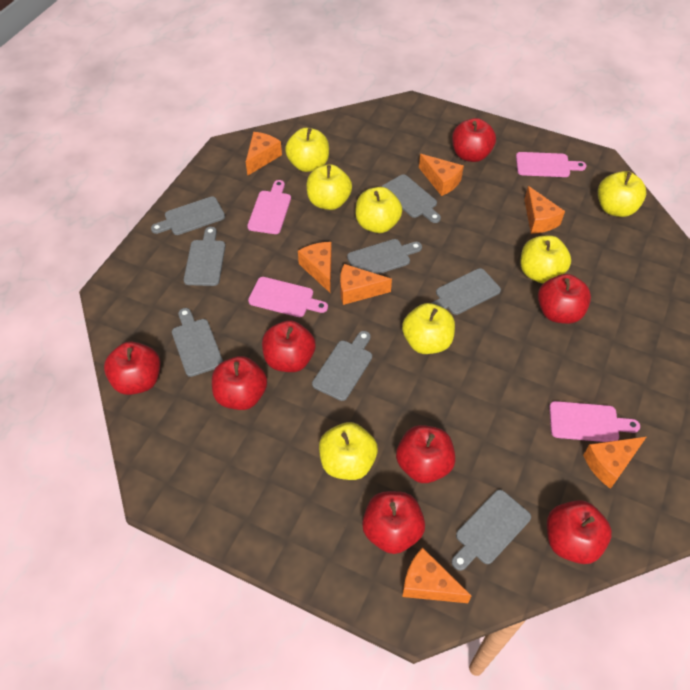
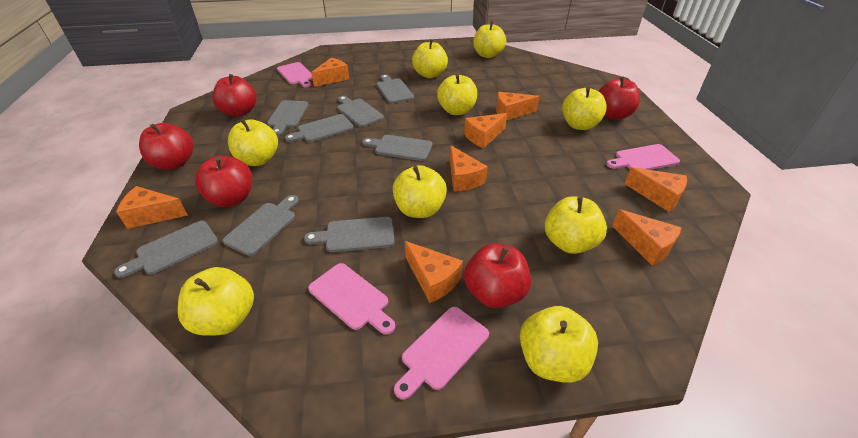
orange cheese: [246,132,282,176] [298,242,332,293] [340,264,392,305] [402,547,471,603] [419,154,464,196] [524,186,565,234] [583,437,646,489] = 7 -> [116,186,188,229] [311,58,349,87] [405,241,463,303] [450,145,488,192] [464,113,507,148] [496,92,540,121] [612,209,681,266] [625,167,687,212] = 8
red apple: [104,341,161,395] [212,356,267,410] [262,320,316,372] [362,491,425,554] [396,425,455,483] [452,118,496,162] [538,274,591,324] [547,500,612,564] = 8 -> [139,123,193,170] [195,156,252,207] [212,74,257,117] [464,243,531,308] [599,76,640,119] = 5
yellow apple: [285,128,329,172] [306,164,352,210] [319,422,378,480] [356,187,402,233] [402,303,455,354] [520,235,571,283] [598,171,646,217] = 7 -> [178,267,254,336] [228,119,278,166] [393,165,447,218] [412,39,448,78] [437,74,477,115] [473,21,506,58] [520,306,598,383] [545,196,607,254] [562,87,607,130] = 9

